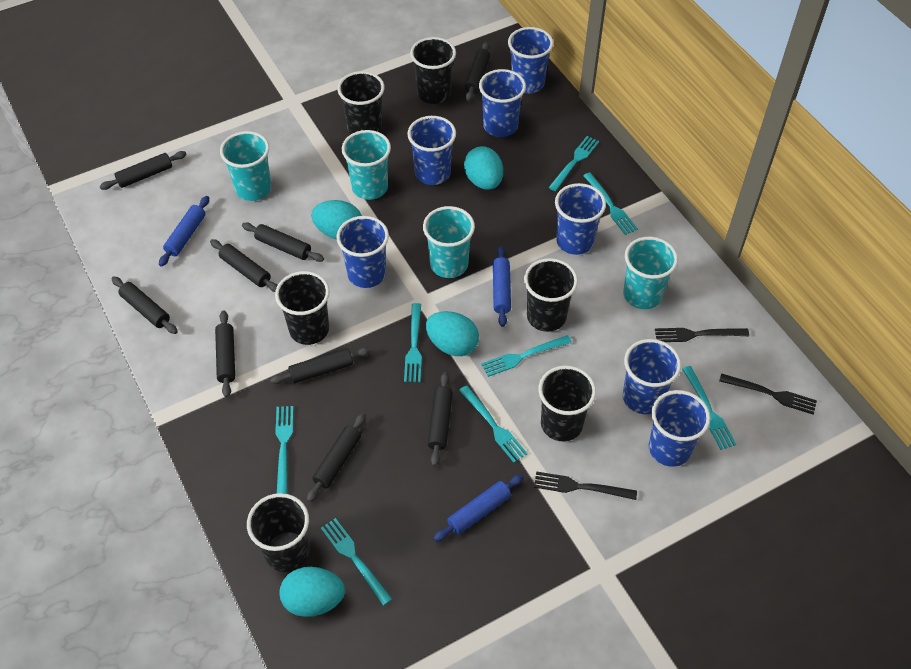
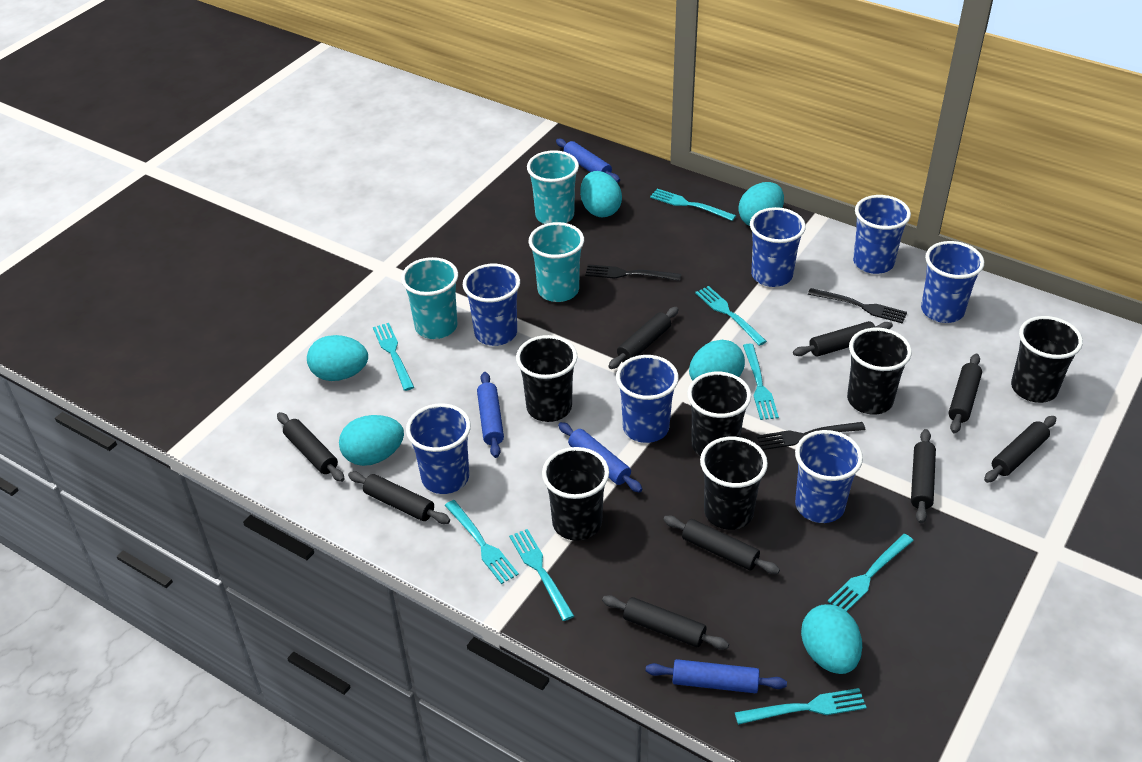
blue rolling pin: [159,196,209,266] [433,474,524,542] [493,246,511,327] = 3 -> [477,372,504,458] [556,139,620,183] [558,422,643,493] [646,659,787,693] = 4
turquoise cup: [220,131,271,201] [342,130,391,200] [423,206,475,278] [623,237,678,309] = 4 -> [401,257,458,339] [527,150,579,224] [529,222,584,302] = 3
turquoise egg: [280,567,345,617] [311,200,362,240] [426,311,479,356] [464,146,503,190] = 4 -> [307,335,368,381] [339,415,404,466] [580,171,622,217] [689,340,745,381] [738,182,784,226] [801,604,862,674] = 6

